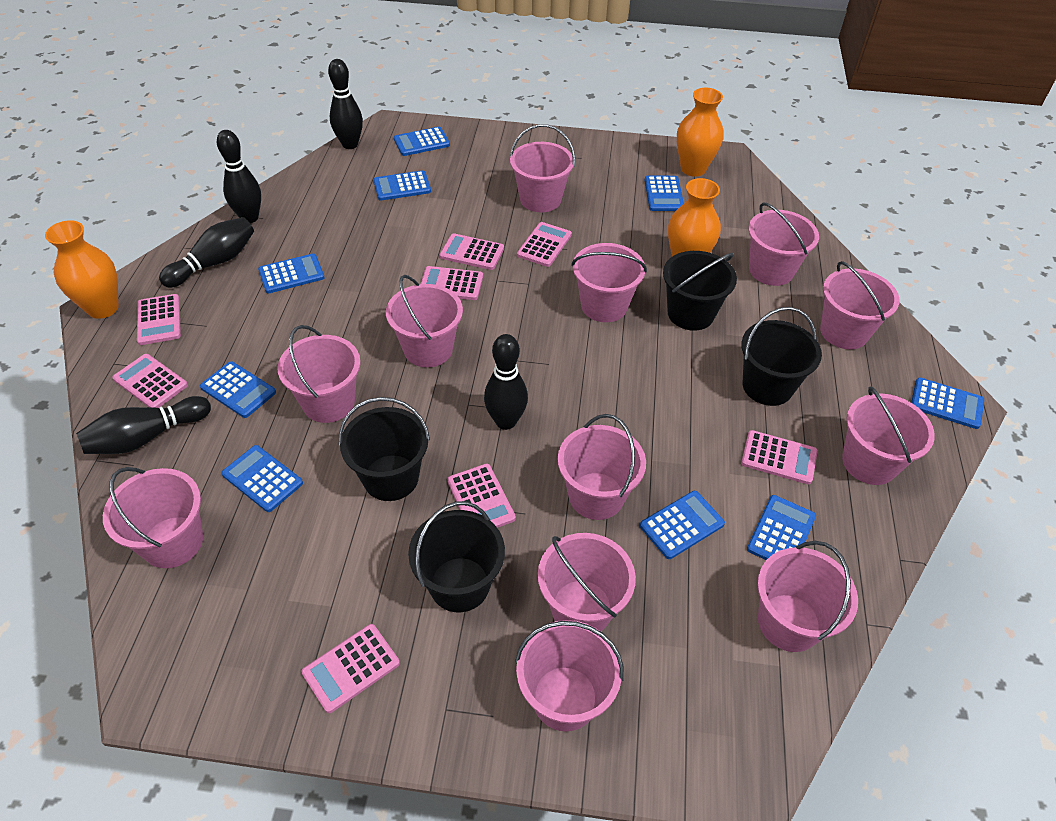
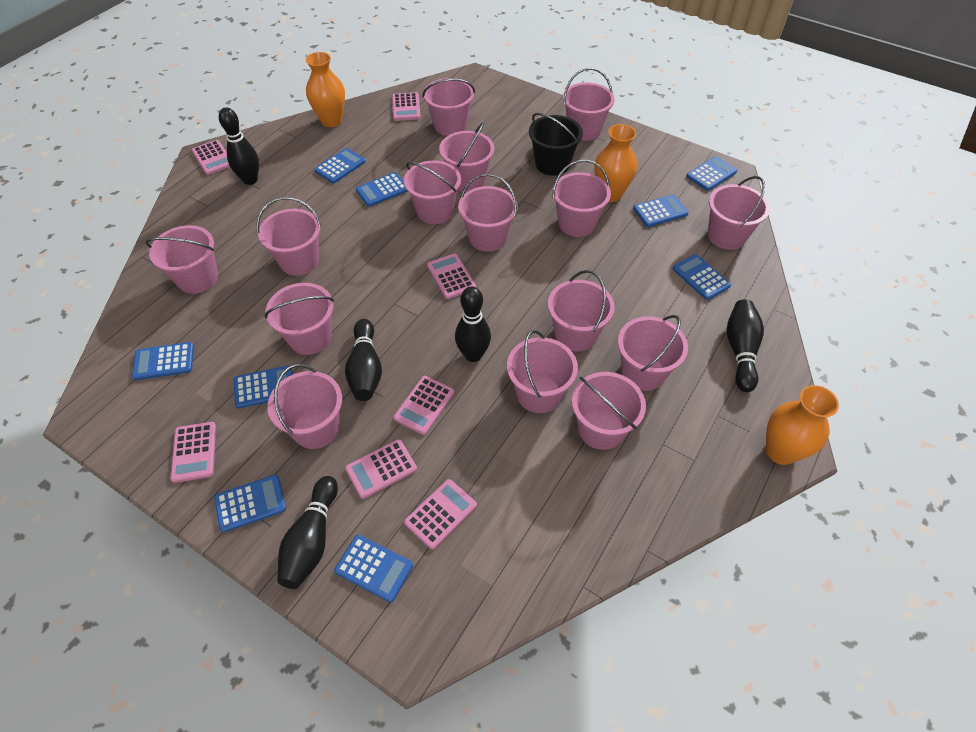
black bucket: [339,397,430,501] [408,501,505,612] [663,251,737,331] [741,307,822,406] = 4 -> [529,113,583,176] = 1
pink bucket: [103,467,203,568] [278,325,361,423] [386,275,463,367] [510,124,575,212] [515,620,624,732] [538,533,636,631] [558,414,646,520] [571,243,647,322] [748,202,819,286] [757,541,858,652] [820,261,900,349] [842,387,935,485] = 12 -> [146,225,218,294] [256,197,321,276] [265,283,334,355] [267,364,342,449] [404,160,461,224] [422,78,475,136] [439,123,494,192] [458,173,518,252] [507,330,578,413] [548,270,615,352] [552,160,611,237] [563,68,615,141] [572,372,646,450] [618,315,688,391] [708,176,770,250] = 15
pink calculator: [112,354,188,408] [137,294,181,345] [301,624,400,713] [421,266,483,300] [440,233,504,270] [447,464,516,528] [517,222,572,267] [741,430,818,484] = 8 -> [170,422,216,483] [192,140,230,175] [345,439,417,499] [392,92,421,121] [393,376,454,435] [404,479,477,550] [427,253,476,299] = 7

